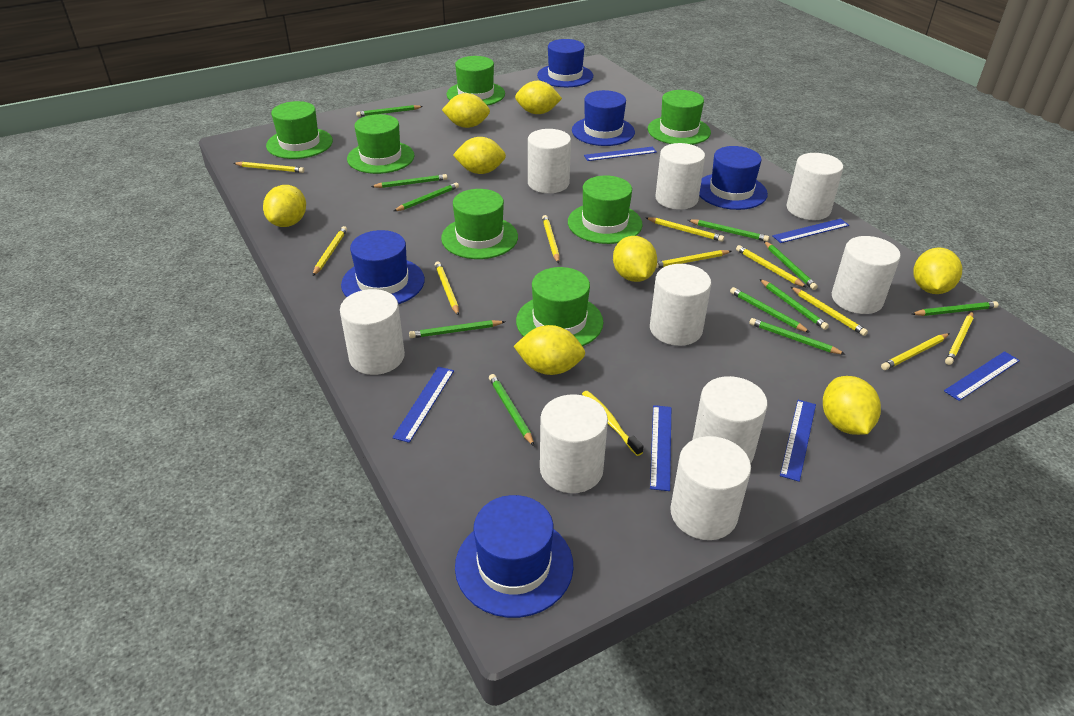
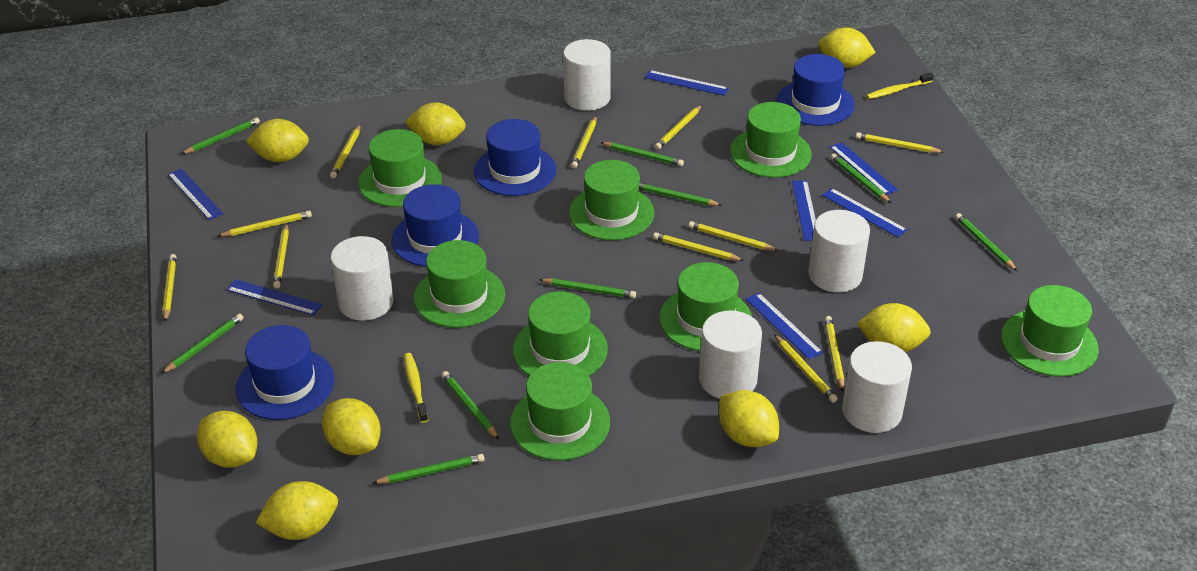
blue hat: [341,230,425,304] [455,495,573,618] [537,39,593,87] [572,90,635,146] [699,146,768,210] = 5 -> [236,325,334,420] [392,184,479,267] [474,119,556,196] [777,54,855,126] = 4
blue ruler: [392,367,454,443] [584,147,657,161] [650,405,671,491] [772,218,849,243] [780,400,816,482] [944,351,1020,401] = 6 -> [168,168,223,220] [226,279,322,316] [645,70,729,96] [746,293,823,359] [792,181,816,241] [822,188,907,237] [830,142,898,195] = 7
green hat: [266,101,333,159] [347,114,415,174] [441,189,518,259] [447,56,505,106] [516,267,604,346] [568,175,643,244] [648,90,711,145] = 7 -> [358,129,442,207] [414,240,505,328] [510,362,610,461] [513,291,608,376] [569,160,654,240] [659,262,752,351] [730,102,812,178] [1001,285,1099,377] = 8
green pencil: [356,105,423,117] [371,174,447,188] [394,183,459,211] [409,320,505,338] [489,374,534,446] [688,219,769,242] [730,287,810,333] [749,318,845,354] [760,279,829,330] [764,241,818,290] [911,301,999,316] = 11 -> [161,313,244,374] [181,117,260,154] [373,454,485,484] [441,371,499,440] [539,278,636,298] [600,142,684,166] [639,183,722,206] [831,153,891,203] [955,213,1017,271] = 9
white cylinder: [340,289,405,375] [528,129,571,193] [540,394,608,493] [650,264,711,346] [655,143,705,210] [670,436,751,540] [692,376,768,464] [786,153,843,220] [832,236,901,314] = 9 -> [331,236,394,321] [563,39,611,111] [699,311,762,399] [808,210,870,292] [842,341,912,433] = 5
yellow pencil: [233,162,304,173] [313,226,347,276] [435,261,459,316] [542,215,560,263] [646,217,724,242] [656,250,731,268] [736,245,807,288] [791,287,868,336] [881,333,950,370] [945,311,973,365] = 10 -> [162,254,177,322] [218,211,312,237] [273,223,289,288] [330,124,361,178] [571,115,597,168] [653,232,744,261] [655,105,702,150] [688,221,779,251] [774,334,838,403] [825,316,844,392] [856,132,944,153] = 11
yellow toothbrush: [582,391,644,456] = 1 -> [404,353,428,423] [866,72,934,99] = 2

